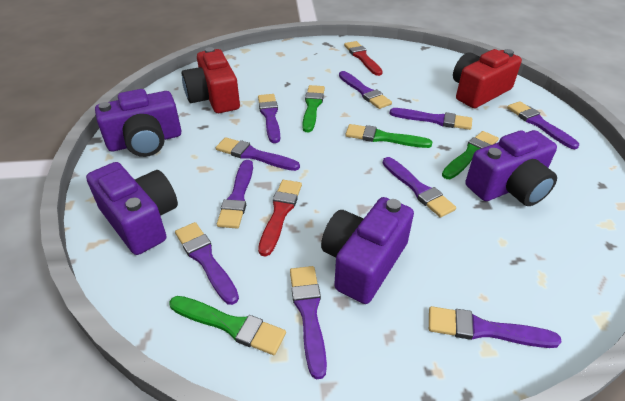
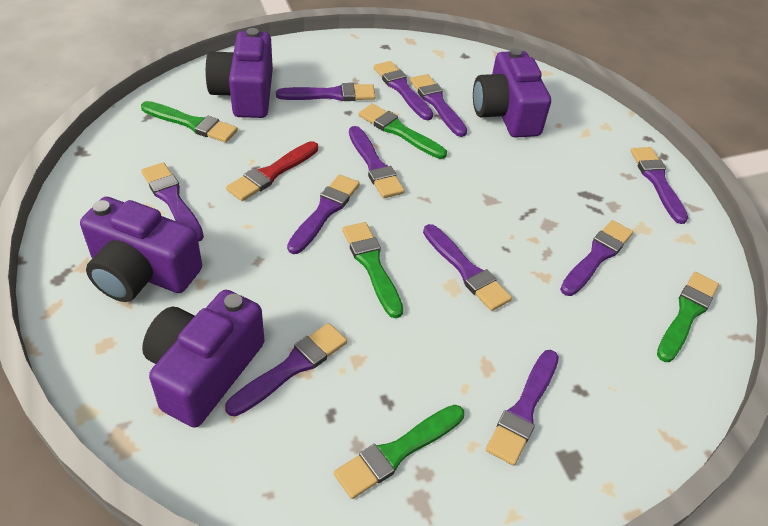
green brush: [169,296,286,355] [302,85,325,132] [345,124,432,148] [442,131,499,179] = 4 -> [141,101,238,143] [334,405,464,499] [343,222,403,318] [359,104,447,159] [657,272,719,362] = 5
purple brush: [175,222,239,305] [216,137,300,171] [217,160,253,228] [258,94,280,143] [290,266,327,379] [339,71,392,109] [383,157,456,218] [389,108,472,130] [429,306,562,348] [507,101,579,149] = 10 -> [141,162,204,242] [225,323,347,416] [276,83,376,101] [287,174,360,254] [349,126,405,198] [374,61,433,120] [410,74,467,137] [423,224,512,311] [486,350,559,466] [560,220,633,296] [631,147,688,224] = 11
red brush: [258,180,302,257] [344,41,383,76] = 2 -> [226,141,318,201] = 1
red camera: [182,47,240,113] [453,49,522,108] = 2 -> none = 0

